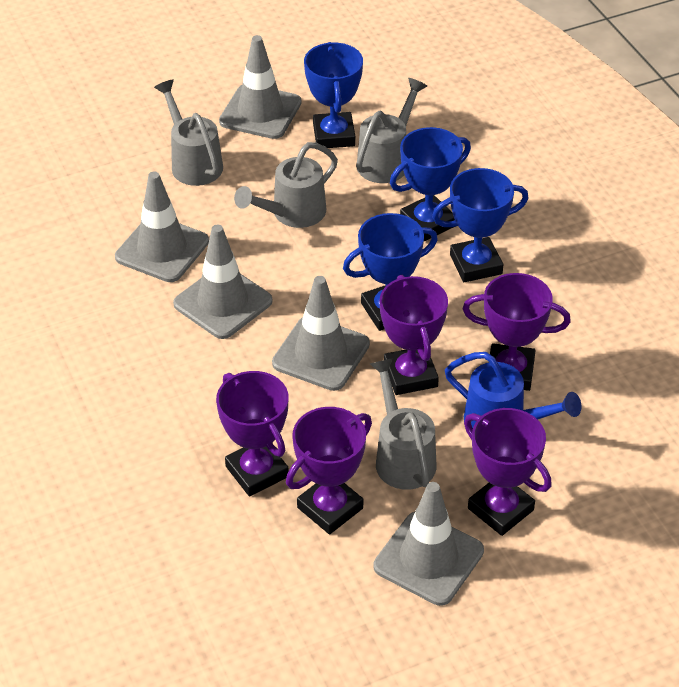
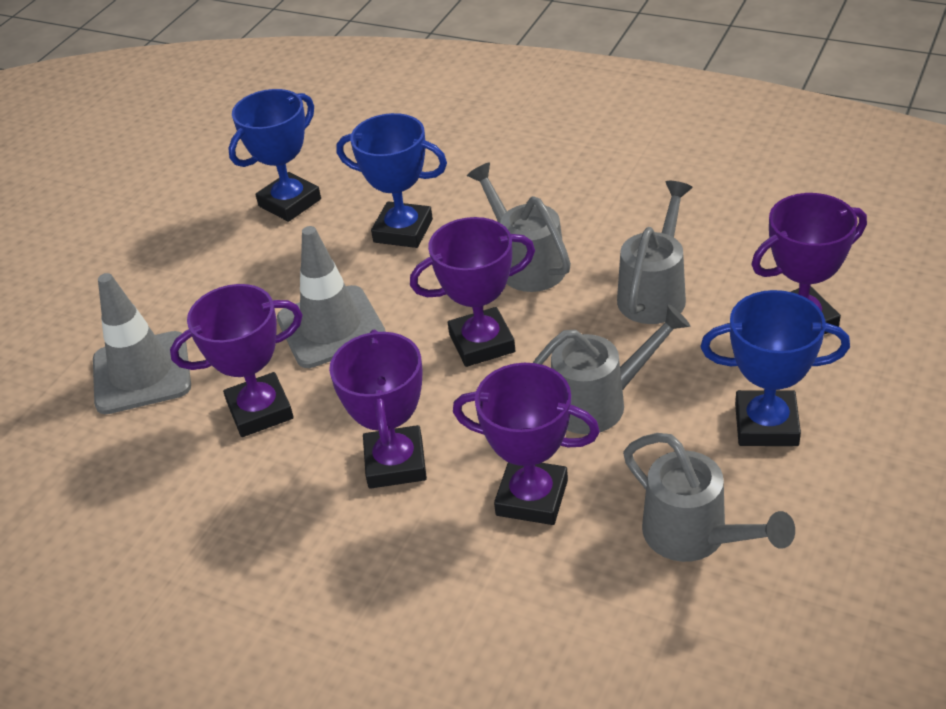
blue trophy: [304,42,363,148] [343,213,438,331] [390,127,471,241] [432,168,528,282] = 4 -> [228,89,321,222] [336,113,447,248] [701,290,850,446] = 3
blue watering can: [445,352,582,428] = 1 -> none = 0
grey traffic cone: [115,171,209,282] [173,225,272,339] [219,35,302,139] [272,276,370,391] [374,482,484,606] = 5 -> [93,273,191,414] [277,226,386,368] = 2

